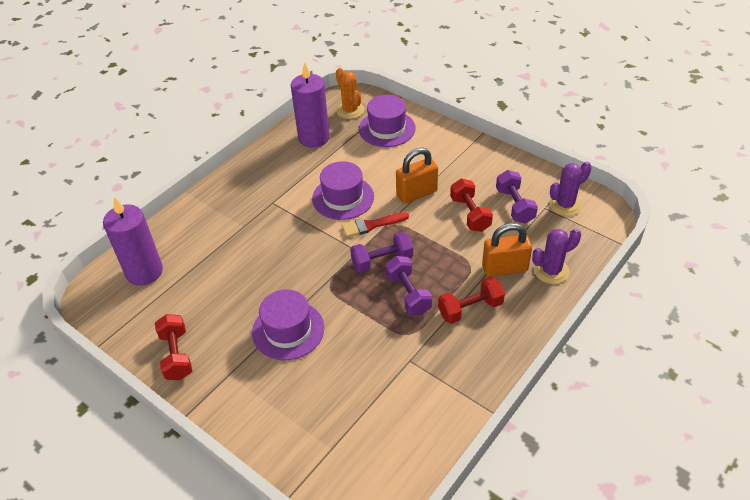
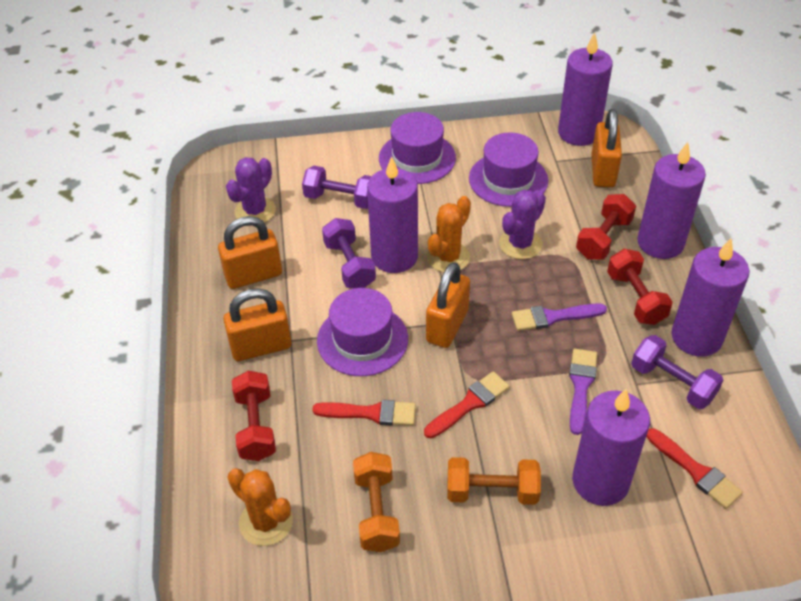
orange cactus: [336,68,364,119] = 1 -> [227,468,293,546] [427,196,471,272] = 2
orange dumbbell: none = 0 -> [353,452,400,552] [447,457,541,505] = 2
orange padlock: [396,148,438,204] [482,223,532,277] = 2 -> [218,216,282,289] [223,288,291,361] [426,262,470,348] [591,109,622,187] = 4
purple brush: none = 0 -> [512,303,607,331] [569,349,597,435] = 2
purple candle: [103,197,163,286] [291,62,330,148] = 2 -> [367,156,418,273] [558,32,613,146] [572,389,650,506] [637,142,706,259] [671,238,749,357] = 5
red brush: [342,212,409,237] = 1 -> [312,400,416,426] [424,371,510,439] [646,428,743,509] = 3

